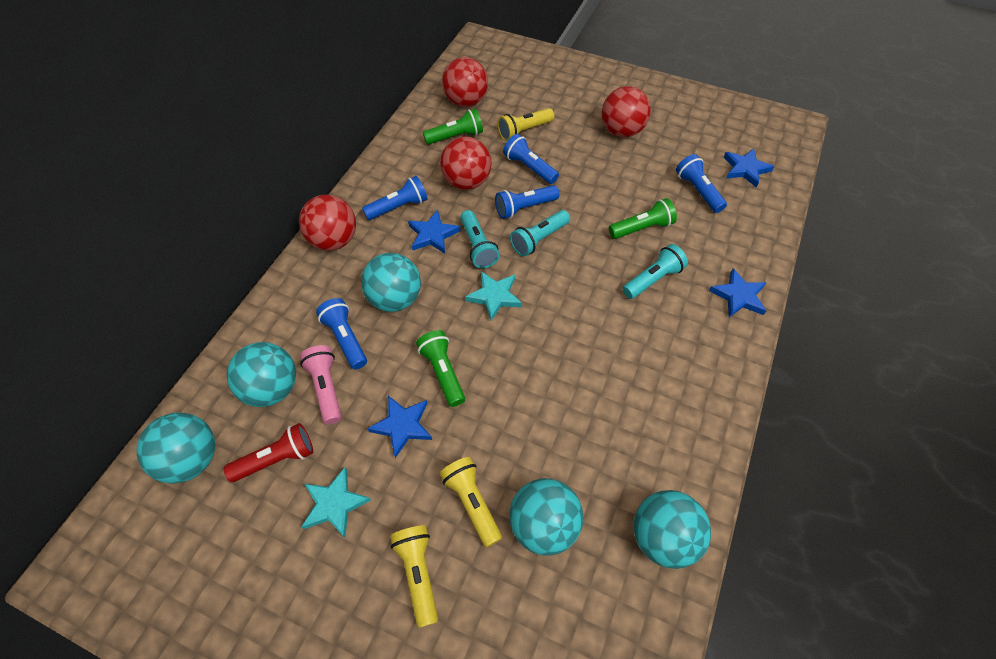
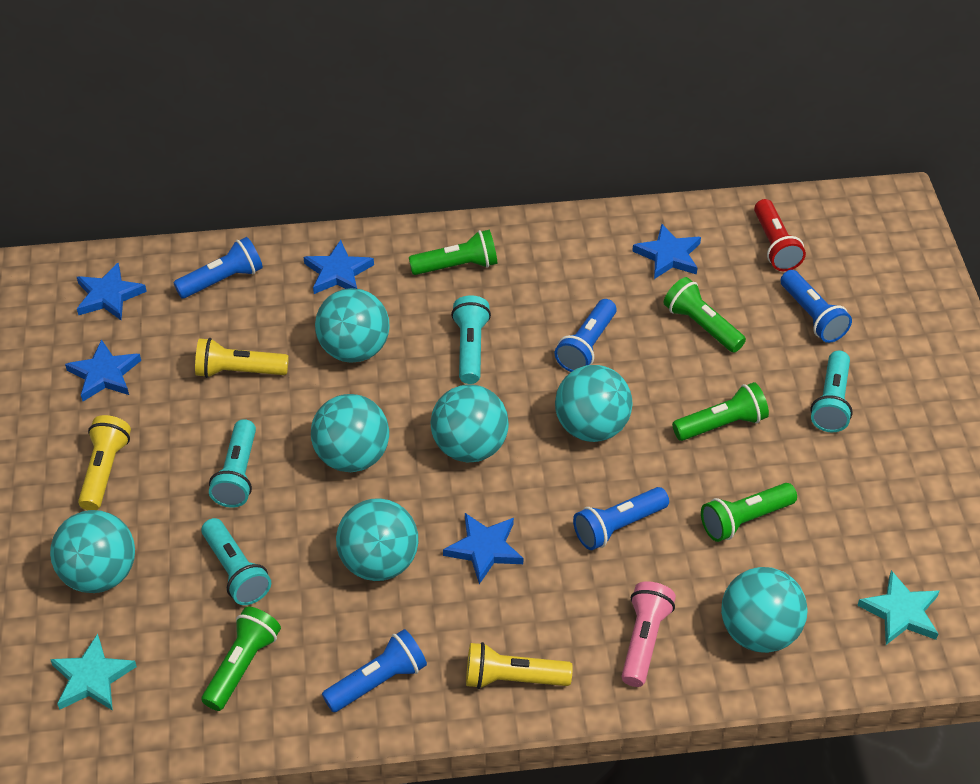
blue star: [367,396,432,458] [408,209,460,254] [709,268,767,317] [724,148,775,188] = 4 -> [65,339,141,401] [77,263,147,320] [304,240,374,294] [443,513,523,584] [632,224,701,279] = 5
green flashlight: [416,330,465,407] [423,108,483,145] [609,198,677,239] = 3 -> [201,606,281,711] [409,230,497,275] [663,277,746,353] [672,382,769,441] [701,483,797,542] = 5
red ball: [299,195,356,251] [440,136,492,190] [442,57,488,107] [601,86,651,137] = 4 -> none = 0
turquoise ball: [136,413,215,484] [226,342,296,407] [361,253,421,312] [509,478,584,555] [633,490,711,569] = 5 -> [50,510,135,593] [311,394,389,472] [315,288,390,363] [336,498,418,581] [431,385,509,463] [555,365,633,442] [721,567,807,653] = 7
turquoise flashlight: [460,210,500,268] [510,210,570,256] [622,244,688,299] = 3 -> [201,518,271,605] [209,419,256,508] [451,295,491,384] [810,351,853,432] = 4

